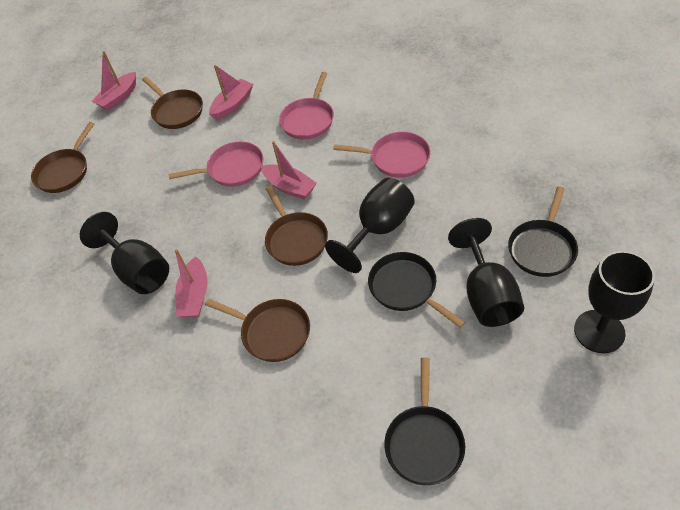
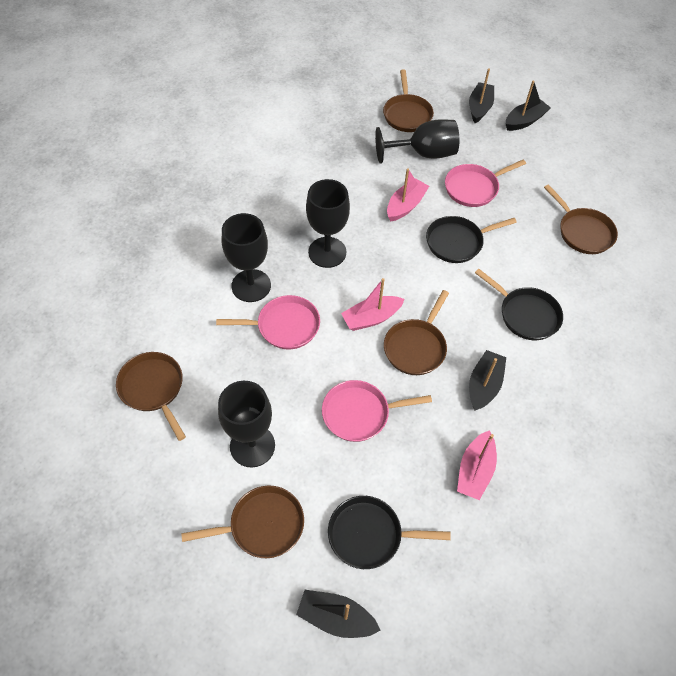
black boat: none = 0 -> [296,590,380,638] [469,69,494,123] [469,350,506,411] [506,80,551,131] = 4
brown pan: [31,122,94,193] [142,77,203,129] [205,299,310,362] [265,185,328,266] = 4 -> [116,352,186,441] [181,486,304,558] [383,70,434,132] [384,290,449,375] [544,184,618,254] = 5
pink boat: [92,51,136,111] [175,249,207,318] [209,65,253,120] [261,141,317,200] = 4 -> [341,278,404,331] [387,168,429,221] [457,430,497,500] = 3

